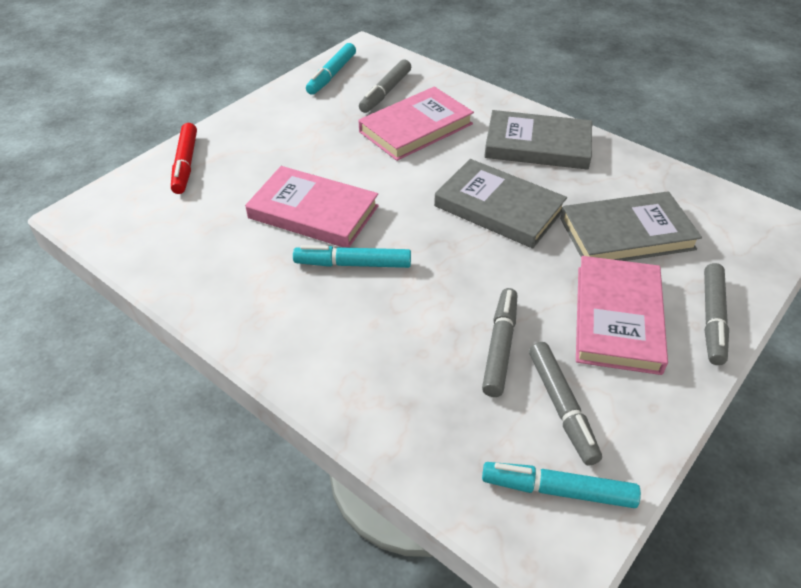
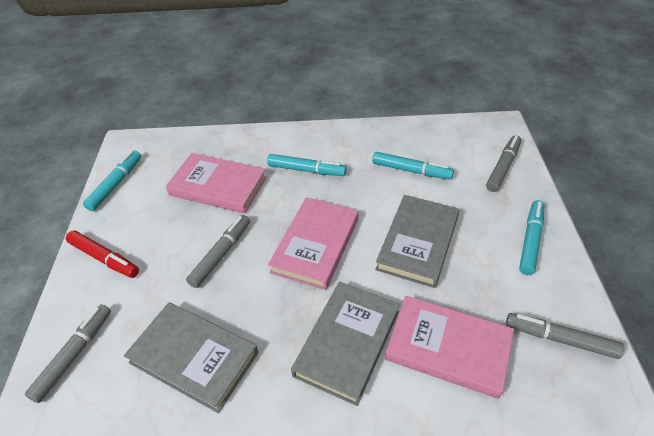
turquoise marker: [293,245,411,268] [306,43,356,95] [482,462,641,508] = 3 -> [83,151,141,211] [267,154,347,176] [372,152,454,180] [519,200,544,275] = 4

